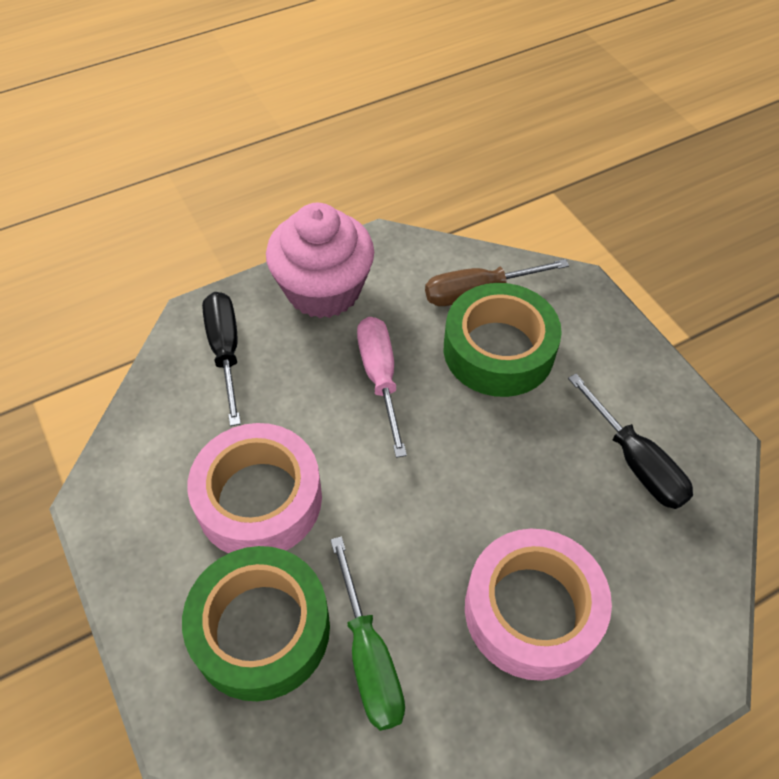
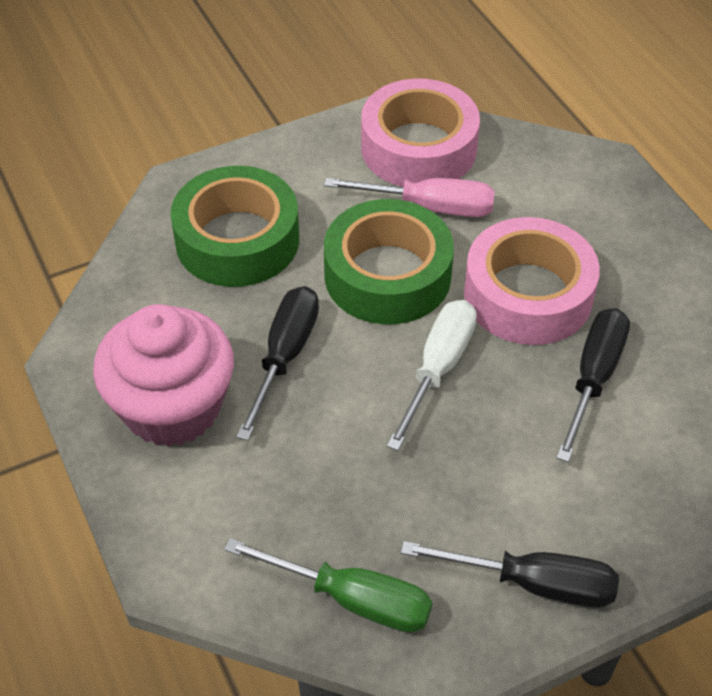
black screwdriver: [202,292,241,426] [568,374,693,509] = 2 -> [236,286,319,441] [401,541,619,608] [556,308,630,462] = 3
brown screwdriver: [425,259,569,306] = 1 -> none = 0
white screwdriver: none = 0 -> [387,300,477,451] = 1

